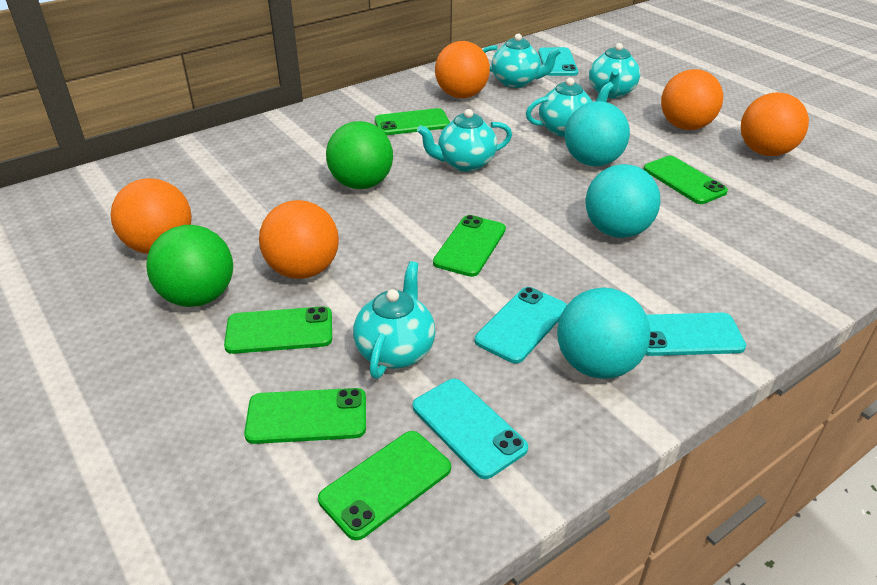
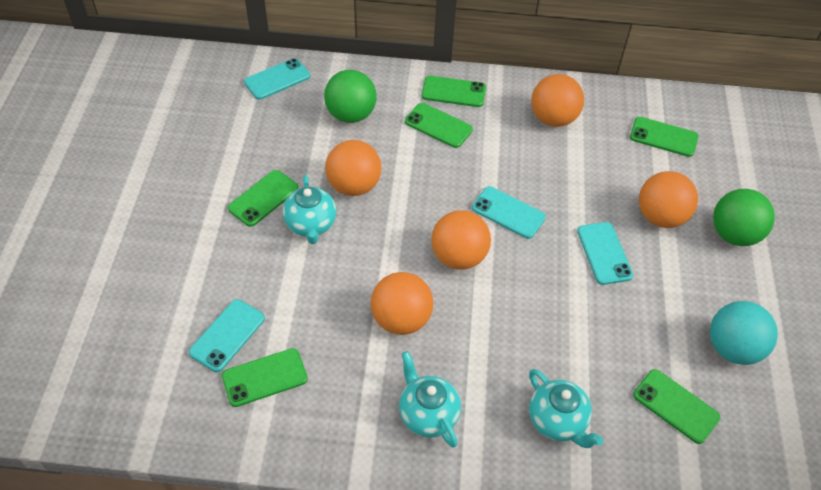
turquoise ball: [557,287,650,379] [565,101,630,166] [585,164,660,238] = 3 -> [710,301,778,365] = 1
turquoise teapot: [353,261,435,379] [417,109,512,172] [482,33,561,88] [526,78,614,137] [589,43,640,98] = 5 -> [283,175,336,244] [399,351,461,448] [529,369,603,448] = 3

